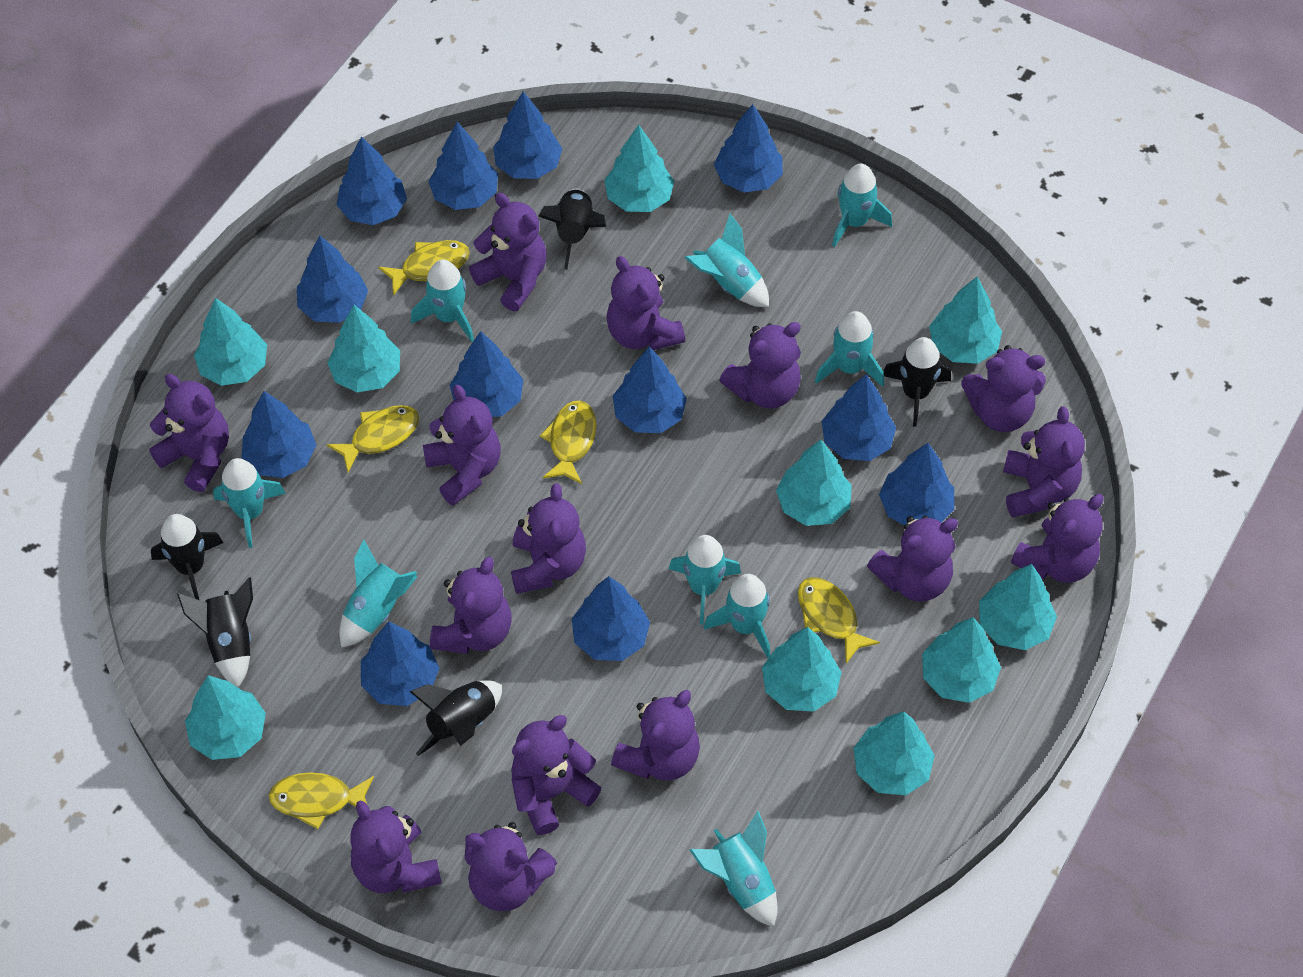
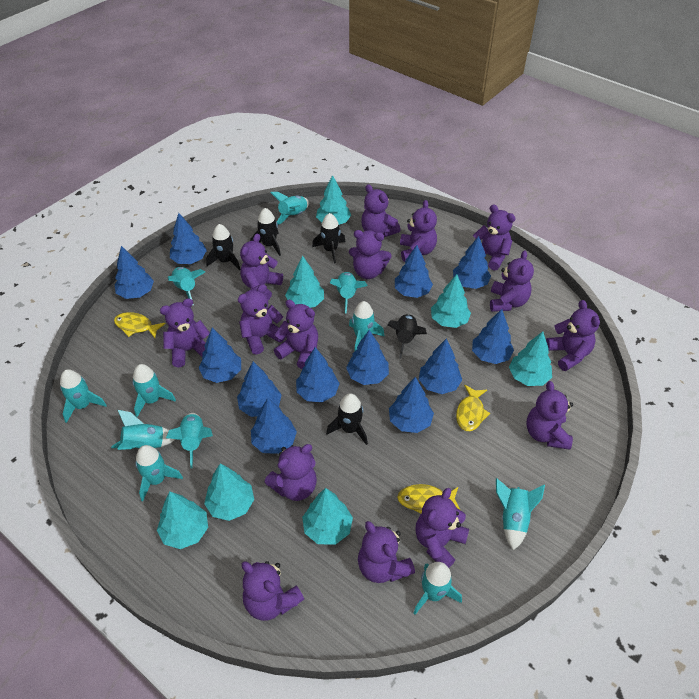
turquoise rocket: [213,458,286,548] [339,539,418,647] [411,260,474,342] [669,535,741,625] [685,214,769,307] [690,811,778,927] [704,574,770,658] [815,311,884,387] [832,164,892,247] = 9 -> [60,369,107,423] [111,410,175,450] [133,364,176,417] [135,445,183,501] [166,413,213,468] [168,267,205,305] [270,192,309,225] [330,272,368,314] [349,301,385,352] [414,562,462,615] [496,478,545,550] = 11
turquoise tree: [185,675,266,760] [194,298,267,386] [327,305,400,393] [604,125,674,212] [762,627,842,712] [776,440,852,526] [853,711,935,795] [922,617,1001,703] [929,277,1002,364] [979,564,1057,650] = 10 -> [157,492,208,549] [204,463,254,521] [285,255,324,308] [302,488,353,544] [316,175,351,225] [431,274,471,328] [509,331,552,386] = 7
yellow fish: [269,773,374,829] [327,405,419,472] [378,240,470,296] [540,401,597,484] [798,577,880,664] = 5 -> [114,312,166,338] [397,484,460,514] [456,385,490,431] = 3

